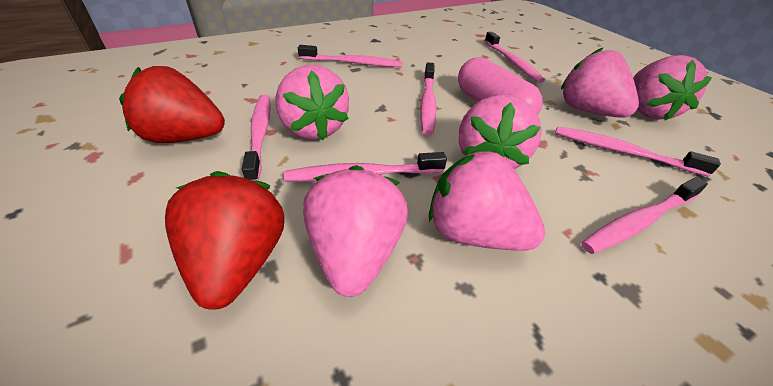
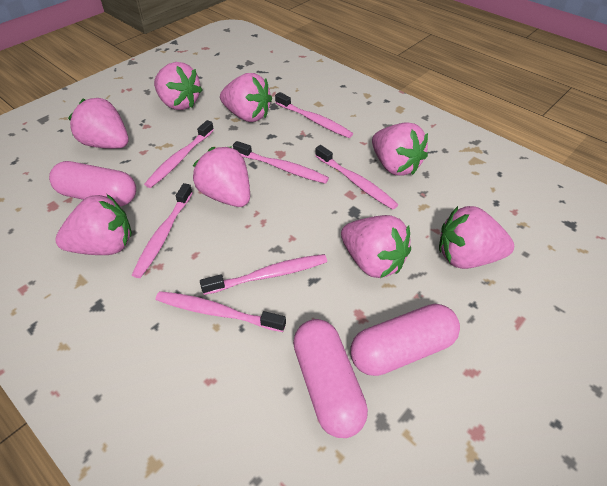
pink capsule: [458,57,543,115] = 1 -> [49,161,136,206] [293,319,368,438] [351,304,460,376] = 3
pink strawberry: [275,65,349,141] [303,165,408,297] [429,150,545,250] [459,95,542,169] [561,47,639,118] [633,55,712,121] = 6 -> [55,194,132,255] [68,98,129,149] [154,62,202,110] [193,146,250,207] [220,73,272,122] [341,215,411,278] [372,122,428,176] [439,206,514,269] = 8
red strawberry: [119,66,225,143] [165,171,284,310] = 2 -> none = 0

